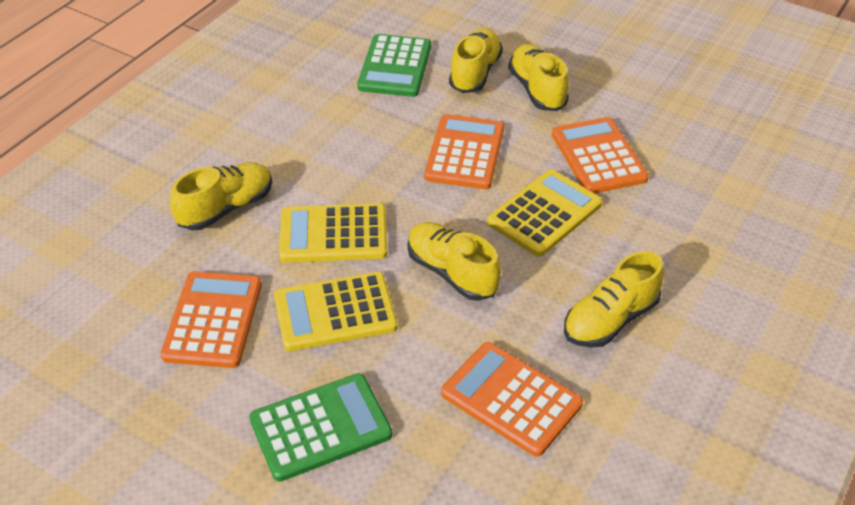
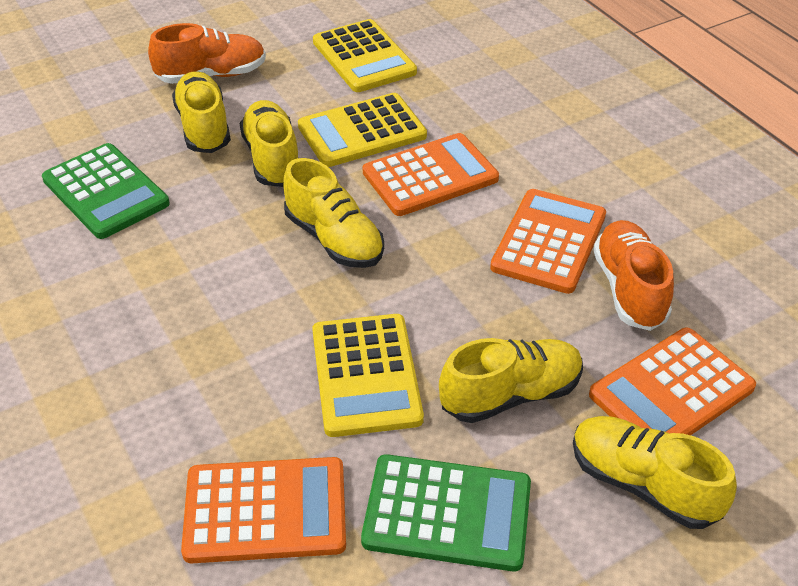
orange shoe: none = 0 -> [148,23,266,84] [593,220,674,331] = 2

